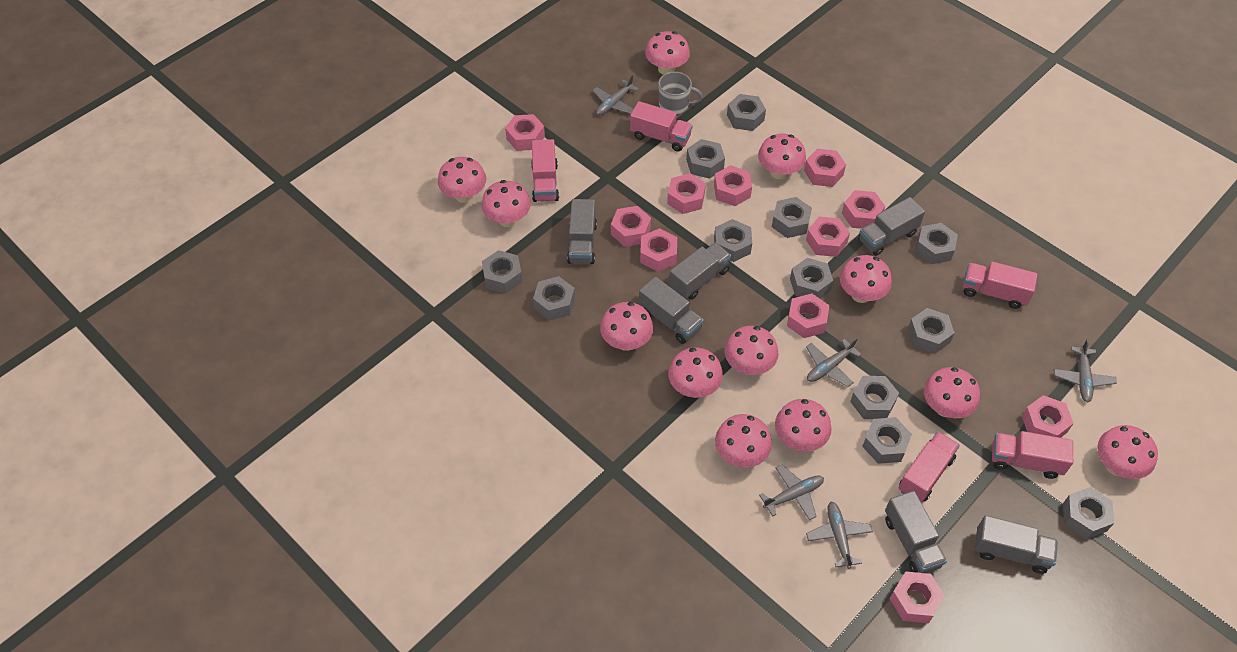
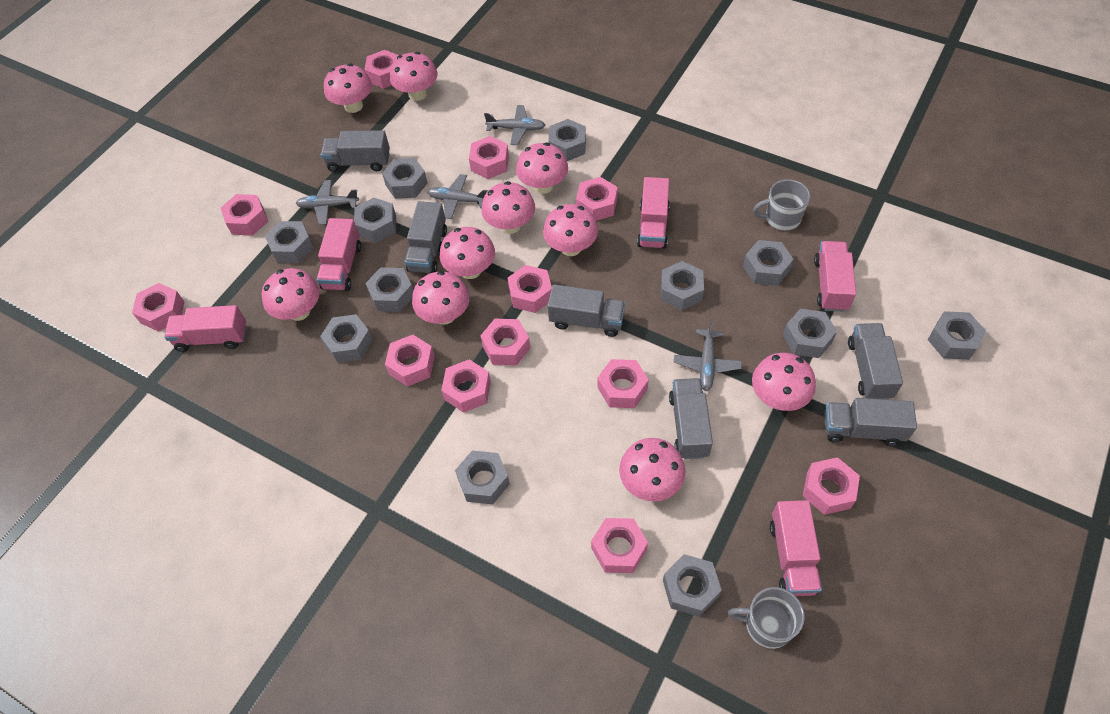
grey mug: [658,72,703,114] = 1 -> [728,587,805,649] [753,180,810,231] = 2
grey plane: [592,75,639,115] [759,464,824,520] [806,338,862,387] [806,502,873,569] [1054,339,1117,402] = 5 -> [295,180,359,225] [427,174,488,219] [484,105,545,145] [674,320,742,391] = 4
pink mushroom: [438,157,486,203] [481,180,531,227] [600,302,653,351] [645,31,690,75] [668,347,723,398] [715,414,772,468] [724,326,779,375] [758,134,806,179] [775,399,832,452] [840,255,892,303] [924,367,980,418] [1097,425,1158,479] = 12 -> [262,268,320,321] [324,64,372,113] [390,52,437,101] [412,271,470,325] [440,227,495,279] [481,181,535,234] [516,143,568,194] [543,204,598,256] [619,438,686,501] [752,353,816,411] = 10
pink nut: [505,114,545,151] [611,206,651,247] [640,228,677,272] [667,173,706,214] [714,165,752,206] [787,293,829,338] [804,148,846,187] [806,217,850,257] [842,190,885,229] [890,571,945,623] [1022,395,1074,438] = 11 -> [132,283,184,332] [221,194,268,236] [364,50,399,89] [385,335,435,387] [441,359,491,413] [469,136,509,179] [480,319,530,366] [508,265,552,313] [576,177,618,221] [591,518,648,573] [598,359,649,408] [803,457,860,515] = 12

